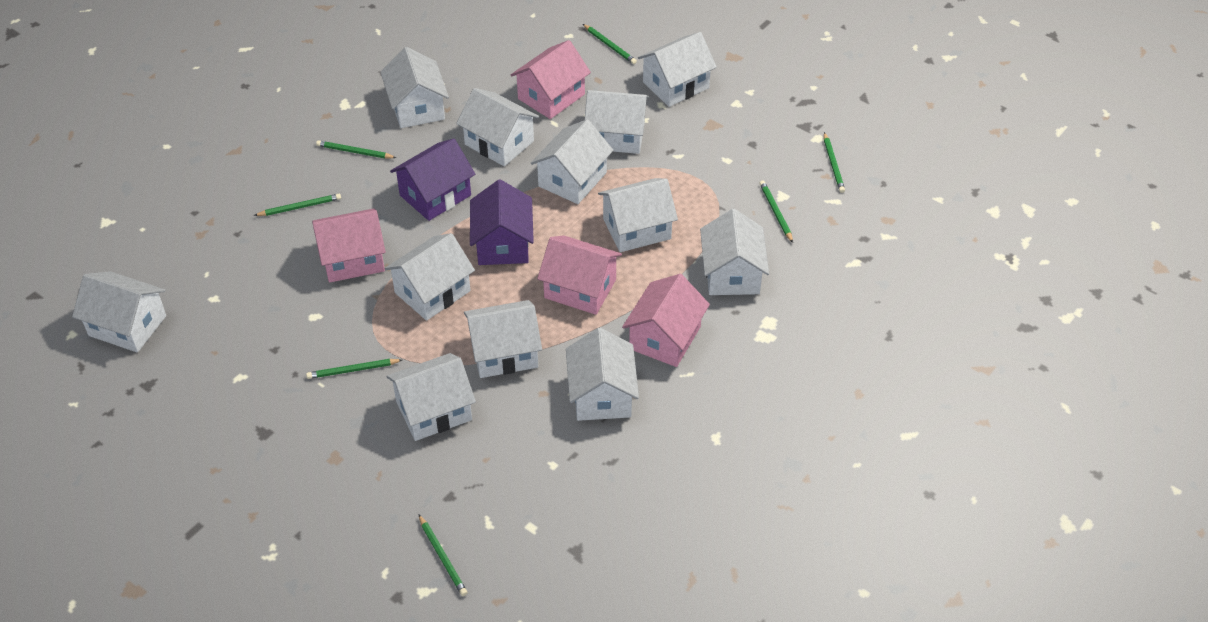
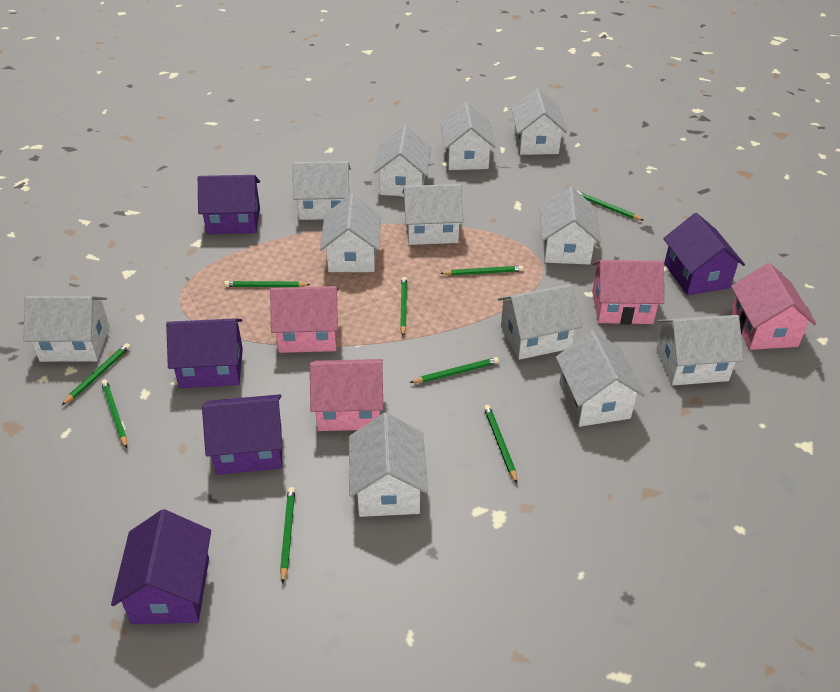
green pencil: [254,194,341,216] [306,359,402,379] [316,140,397,159] [419,515,468,596] [583,24,637,64] [759,181,793,243] [824,132,845,193] = 7 -> [61,343,130,406] [101,379,127,449] [224,281,311,287] [280,487,295,584] [400,277,407,336] [410,357,499,383] [440,266,524,276] [484,405,517,483] [578,191,643,220] = 9
purple house: [390,138,475,221] [470,179,534,265] = 2 -> [111,509,211,624] [166,318,243,388] [198,175,260,234] [202,394,283,475] [663,213,745,295] = 5

